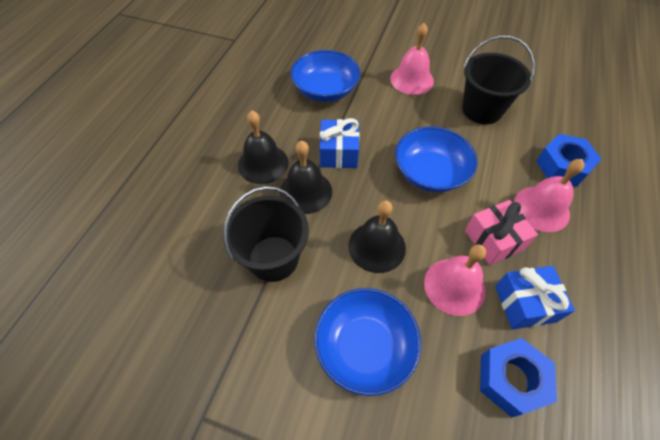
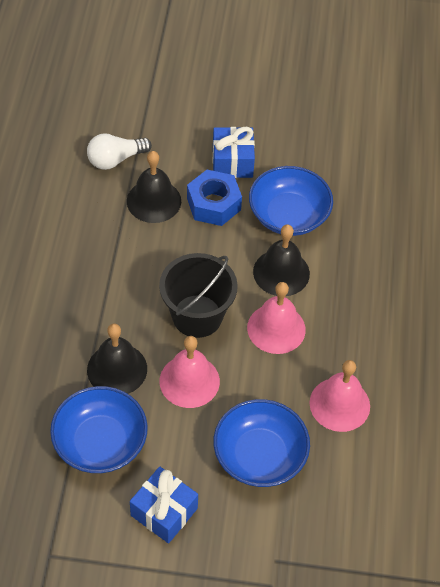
black bucket: [223,186,309,282] [462,35,535,124] = 2 -> [159,253,238,338] = 1
blue nut: [480,338,557,417] [536,134,601,187] = 2 -> [187,170,242,226] = 1
pink gift: [465,200,538,265] = 1 -> none = 0
white light bulb: none = 0 -> [87,133,152,170] = 1

